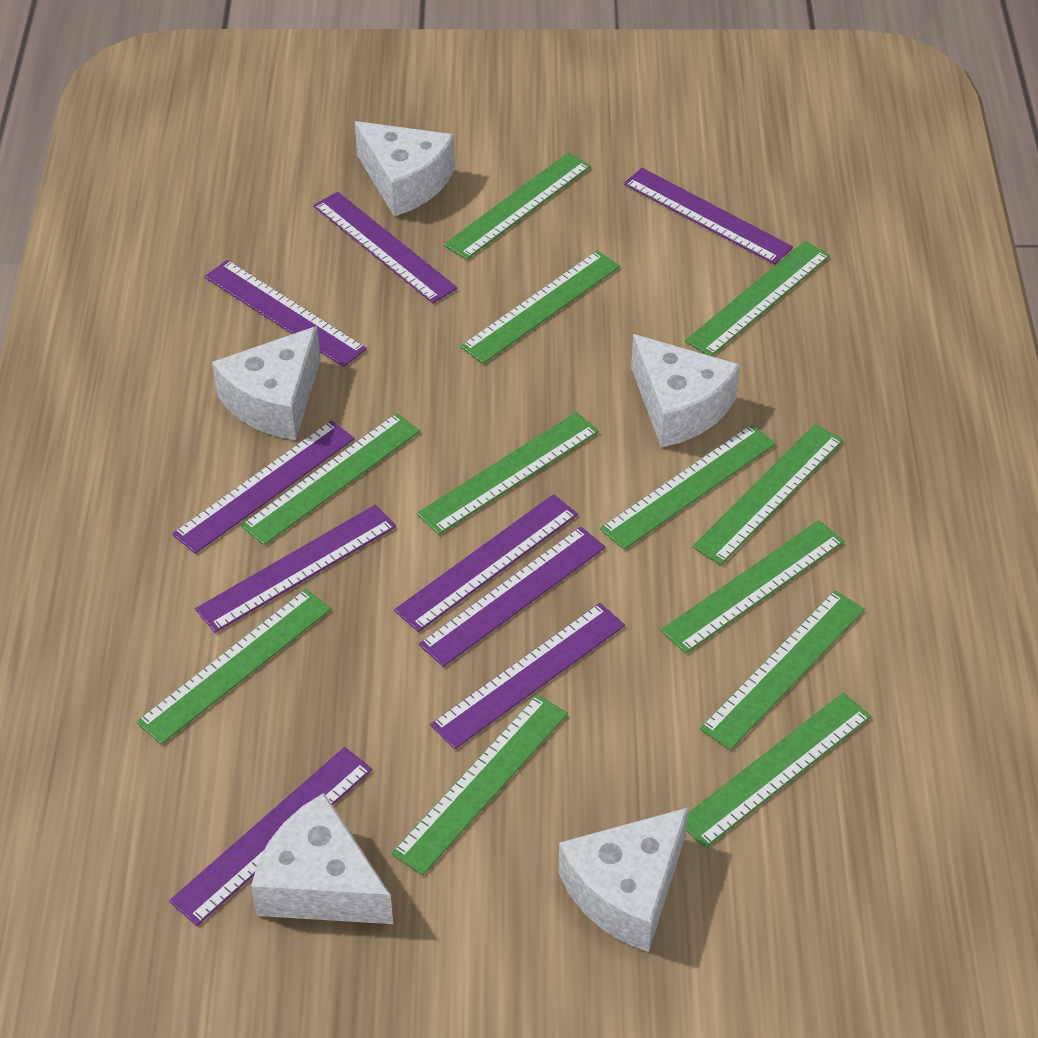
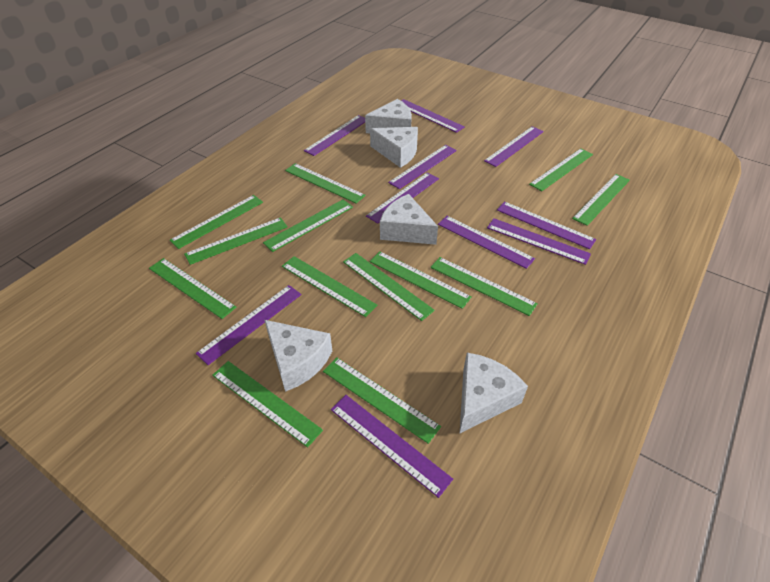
green ruler: [136,589,331,745] [241,413,420,545] [392,694,568,875] [417,412,599,535] [444,153,591,260] [460,251,620,364] [600,424,776,550] [661,520,844,654] [685,241,830,356] [686,693,871,848] [692,424,843,565] [700,590,865,750] = 12 -> [149,258,236,319] [169,195,263,249] [184,217,288,265] [212,361,323,448] [263,199,353,252] [282,256,377,317] [285,163,366,203] [323,357,441,444] [343,253,435,321] [369,251,472,309] [430,257,538,316] [529,148,593,191] [572,174,630,226] = 13
purple ruler: [169,747,372,926] [172,420,355,554] [195,505,396,633] [205,260,367,367] [313,192,457,303] [394,494,578,632] [419,527,605,667] [430,603,625,749] [624,168,793,264] = 9 -> [196,285,301,365] [304,115,365,156] [331,395,453,498] [366,172,439,224] [388,145,457,189] [401,99,465,133] [438,216,535,269] [484,126,544,167] [487,218,591,265] [497,201,596,249] = 10

